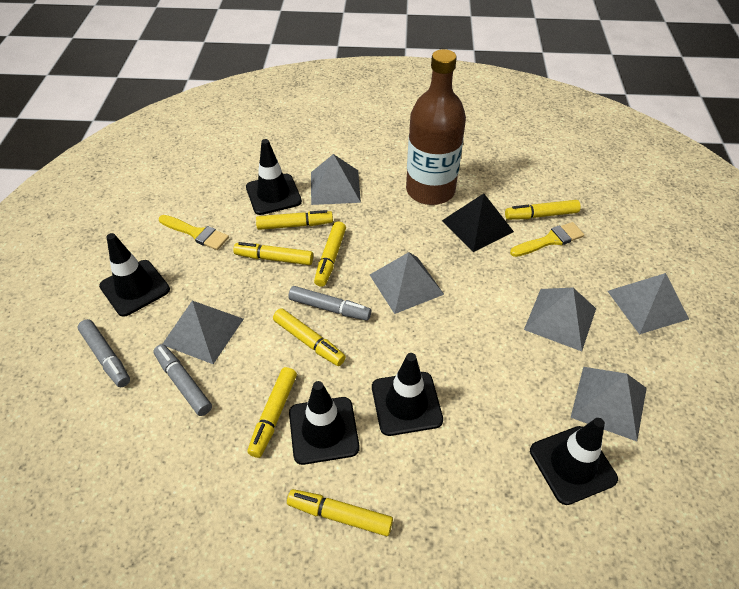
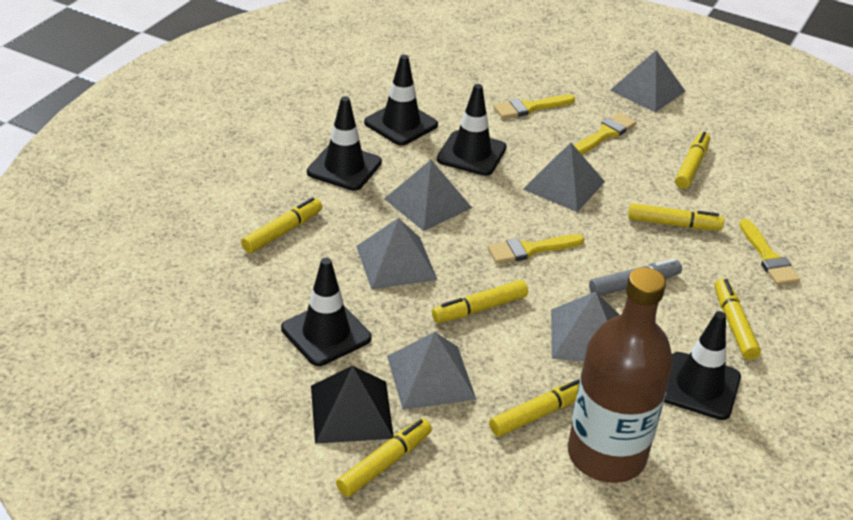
grey marker: [77,319,130,387] [153,344,212,416] [288,286,371,321] = 3 -> [589,259,682,296] = 1
yellow brush: [159,215,229,250] [510,222,584,257] = 2 -> [488,234,585,264] [493,94,575,119] [574,113,637,154] [739,219,800,285] = 4

